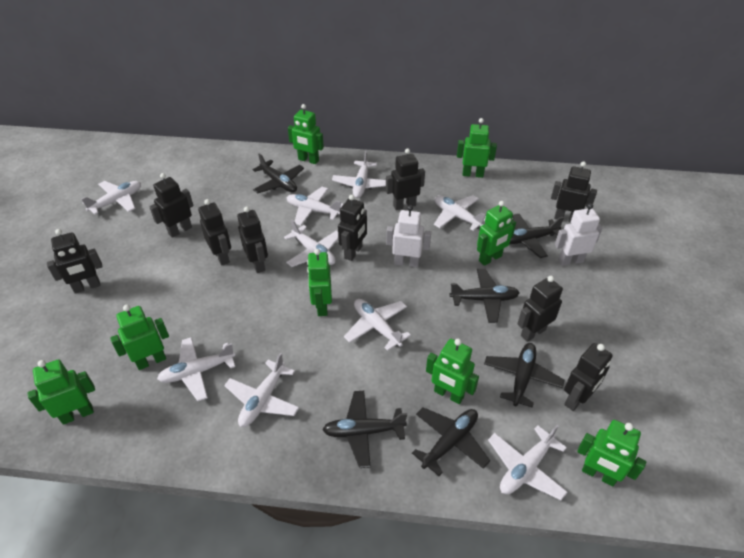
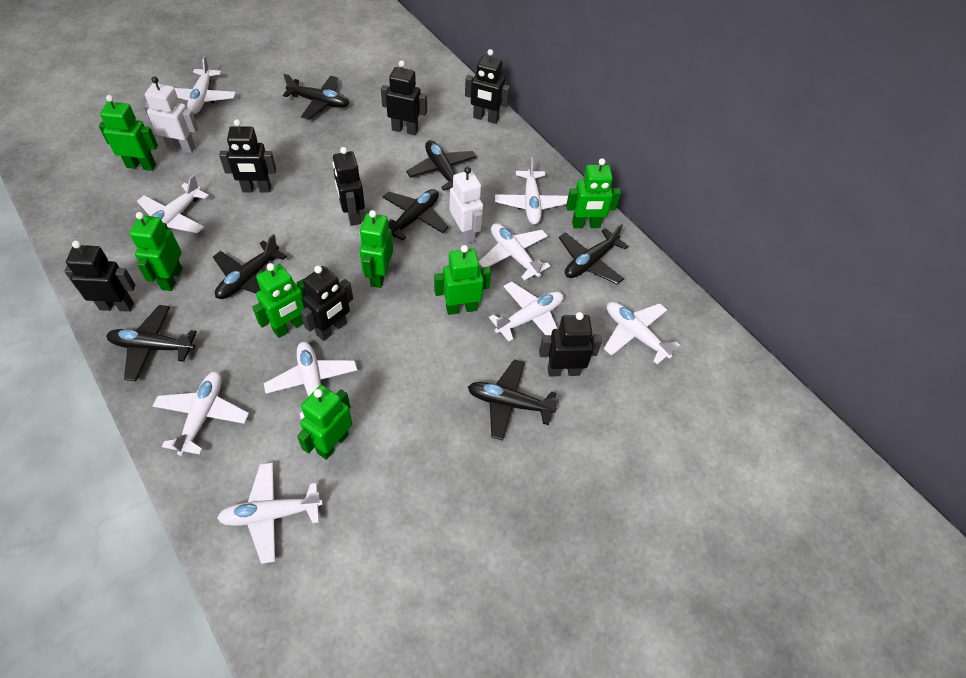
black plane: [253,153,304,193] [322,391,407,468] [412,407,490,476] [449,269,519,323] [484,343,564,408] [510,214,564,258] = 6 -> [106,305,197,381] [213,234,287,299] [283,74,349,119] [383,189,449,240] [406,140,477,191] [468,359,559,440] [559,224,628,284] = 7
black robot: [47,229,103,294] [149,173,193,238] [198,199,231,266] [237,206,268,273] [338,195,367,261] [386,148,425,210] [518,276,563,342] [551,161,597,223] [564,343,613,411] = 9 -> [64,241,135,312] [219,119,276,193] [301,266,353,341] [333,147,365,226] [381,60,427,135] [465,49,510,124] [539,312,602,376] = 7
green robot: [27,359,95,425] [110,305,169,370] [288,104,324,164] [307,249,332,316] [426,339,479,404] [457,118,497,178] [477,201,516,266] [577,420,646,486] = 8 -> [99,95,158,171] [129,212,182,291] [252,263,306,338] [297,385,352,460] [359,210,393,288] [434,245,491,315] [566,158,621,228] = 7

